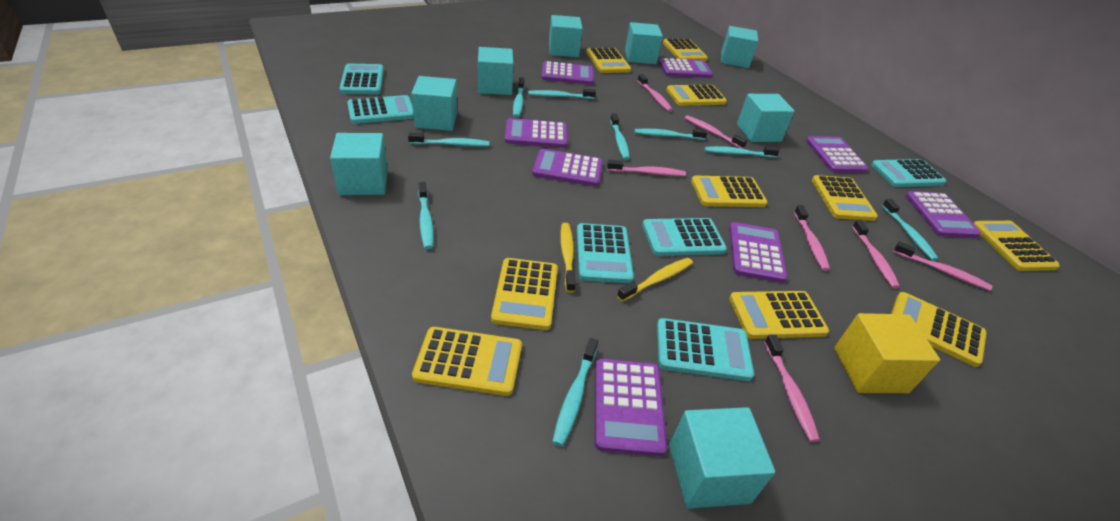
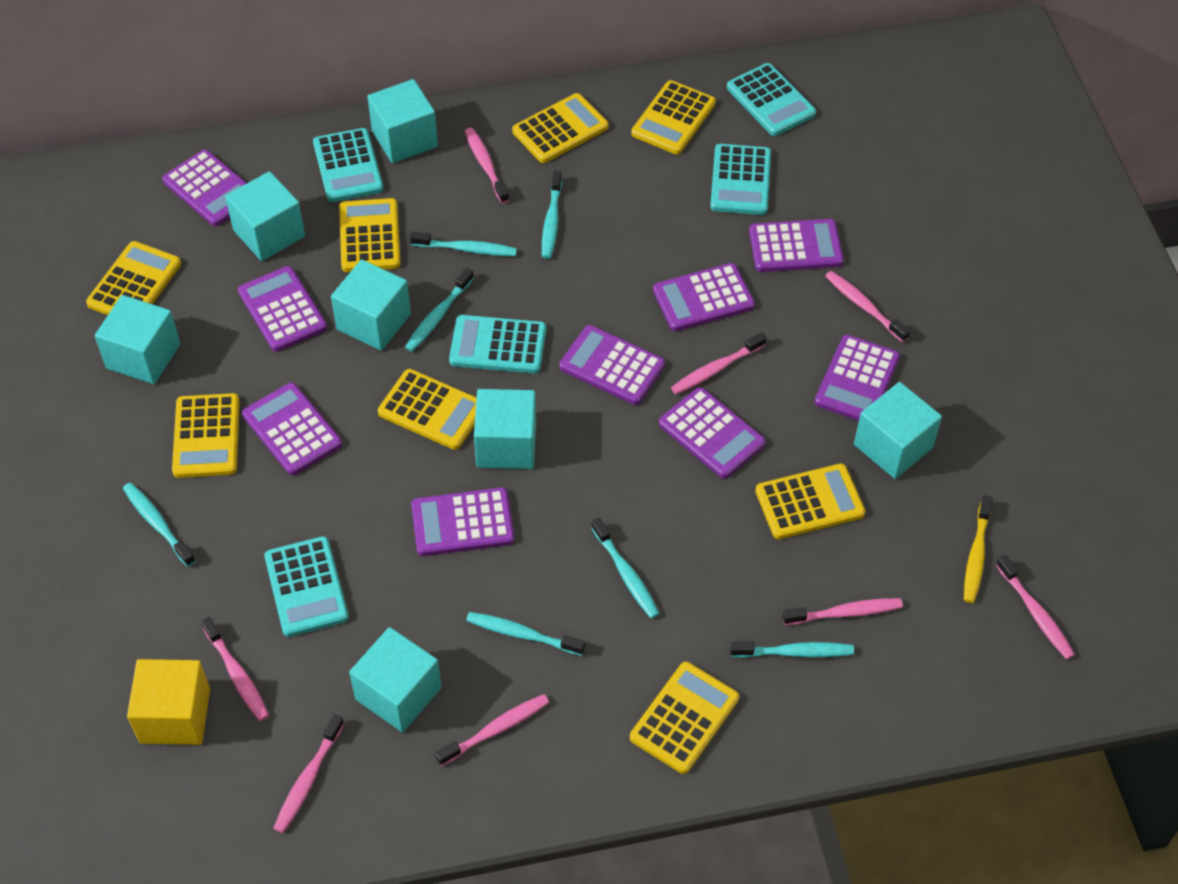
pink toothbrush: [607,160,686,176] [637,74,673,112] [685,115,747,149] [764,334,820,442] [794,205,830,271] [852,220,900,288] [893,241,992,291] = 7 -> [201,617,269,721] [273,714,344,833] [435,694,549,766] [465,128,509,203] [671,332,767,394] [782,598,903,625] [825,271,910,342] [996,555,1075,660] = 8
purple calculator: [505,118,568,148] [532,149,603,186] [541,61,594,85] [595,358,667,457] [659,58,713,78] [729,222,788,283] [806,136,869,173] [905,191,981,238] = 8 -> [163,150,247,226] [238,266,327,352] [242,383,342,475] [411,487,514,556] [559,325,665,405] [653,263,755,331] [659,387,766,479] [749,219,843,272] [814,335,900,421] = 9
turquoise calculator: [339,64,384,94] [347,95,414,124] [577,223,634,283] [642,218,727,256] [657,318,754,381] [871,159,946,187] = 6 -> [264,536,349,637] [313,128,383,202] [449,315,546,374] [710,144,771,215] [727,63,816,136] = 5
turquoise cube: [330,133,388,195] [411,76,457,131] [478,47,513,95] [549,15,583,57] [625,22,663,64] [669,407,775,509] [721,26,758,68] [737,94,795,142] = 8 -> [95,295,180,384] [225,171,305,261] [331,260,411,351] [349,627,441,732] [367,79,438,163] [474,389,536,469] [854,382,942,479] = 7
turquoise toothbrush: [408,133,489,147] [418,182,434,249] [513,77,525,118] [528,89,596,99] [552,338,598,446] [610,113,630,160] [634,129,707,140] [704,146,780,158] [882,199,939,261] = 9 -> [123,483,196,567] [405,268,474,351] [410,231,517,256] [466,612,585,656] [542,170,562,259] [591,518,660,619] [730,642,854,658] = 7
yellow calculator: [412,327,522,396] [491,258,558,330] [586,48,631,73] [663,39,708,61] [666,85,727,106] [691,176,767,207] [729,291,829,339] [812,175,878,221] [891,292,986,367] [973,221,1060,271] = 10 -> [86,241,181,315] [172,393,240,478] [339,198,400,272] [378,369,477,450] [512,93,609,163] [630,662,739,774] [631,80,716,154] [755,464,865,539] = 8
yellow toothbrush: [560,223,576,293] [617,258,693,302] = 2 -> [964,495,993,603] = 1

